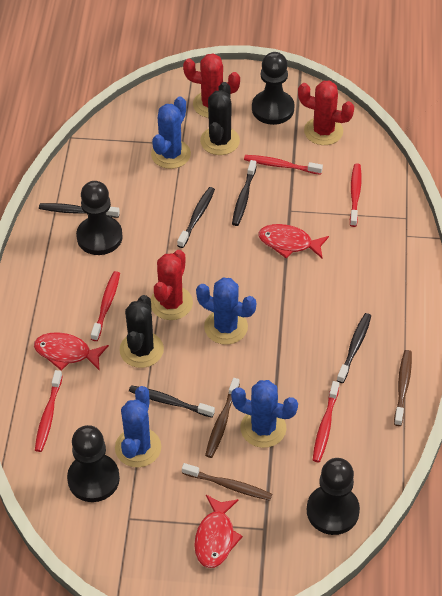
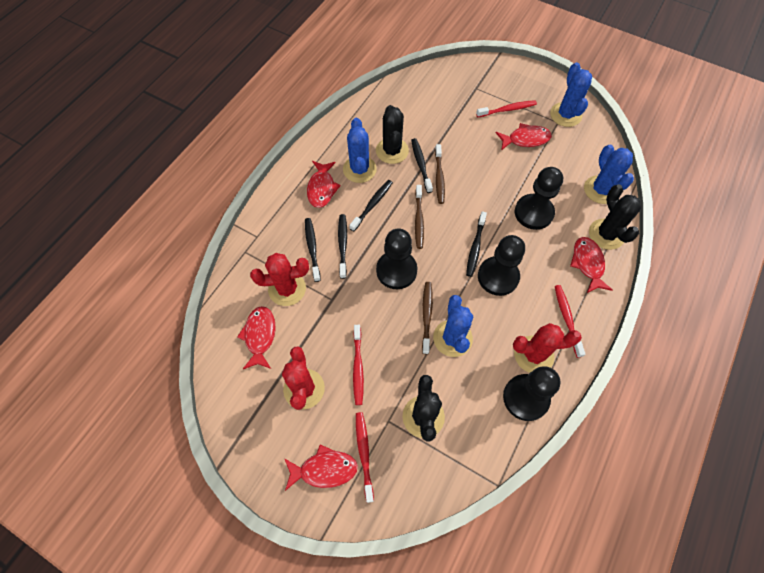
black cactus: [120,295,164,368] [200,82,240,155] = 2 -> [376,105,409,164] [402,375,445,441] [589,184,641,250] = 3
red fish: [34,332,109,371] [194,495,243,568] [259,224,329,258] = 3 -> [237,306,276,369] [284,445,358,491] [307,161,341,208] [496,123,552,151] [570,237,613,293] = 5
red toothbrush: [35,370,63,452] [91,271,120,341] [244,155,323,175] [313,381,339,462] [350,163,361,227] = 5 -> [353,325,364,405] [356,412,374,503] [476,100,537,117] [555,285,585,358] = 4

